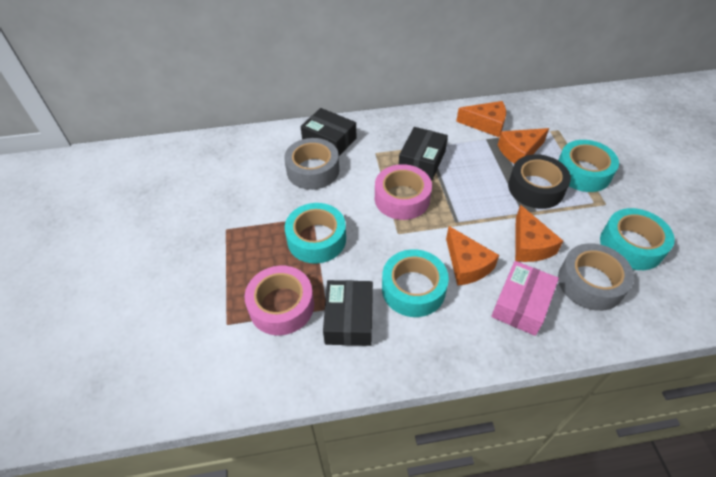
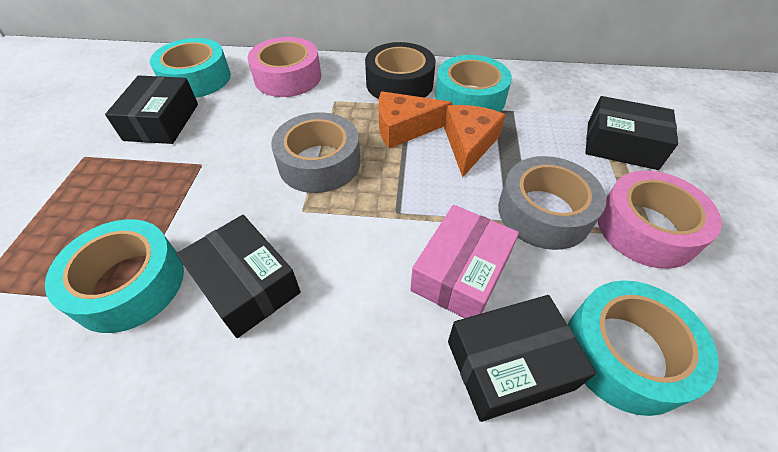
black box: [300,108,356,156] [323,280,373,346] [399,127,448,180] = 3 -> [105,75,198,144] [176,215,301,338] [448,295,596,422] [585,96,678,170] = 4
orange cheese: [446,226,499,286] [456,101,506,137] [498,128,549,164] [515,205,563,262] = 4 -> [379,91,452,148] [444,105,506,178] = 2

